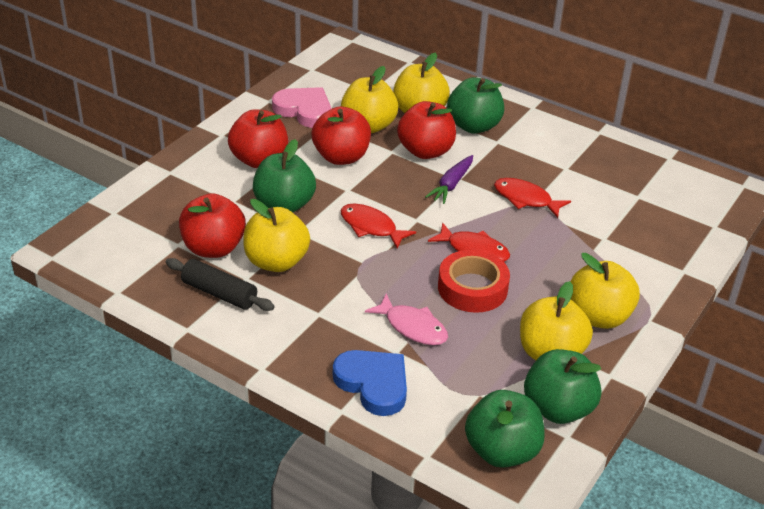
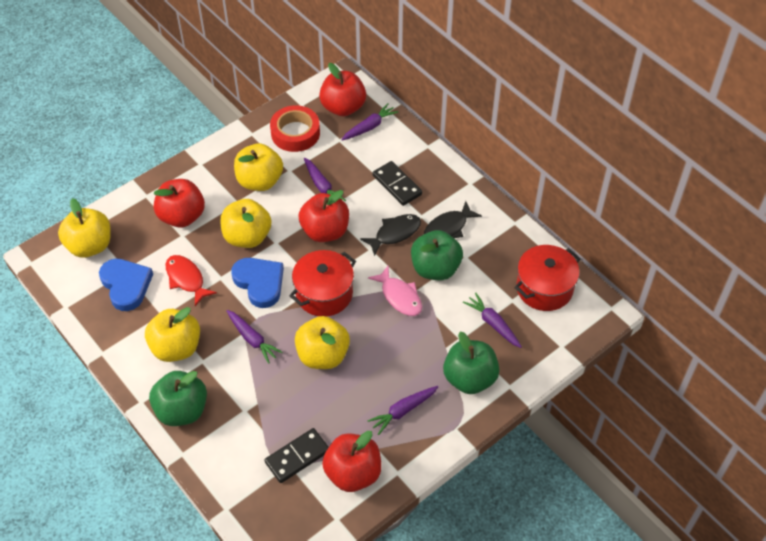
black domino: none = 0 -> [264,428,329,483] [373,161,422,206] = 2
black fish: none = 0 -> [360,214,421,256] [424,201,482,238] = 2
black rolling pin: [166,258,274,311] = 1 -> none = 0
blue heart: [333,350,407,416] = 1 -> [99,259,153,311] [231,258,284,308] = 2
green apple: [253,139,316,213] [447,77,504,134] [465,390,545,468] [524,349,601,424] = 4 -> [149,371,207,426] [411,230,463,280] [443,332,500,394] = 3
pink heart: [272,87,331,128] = 1 -> none = 0
purple carrot: [425,155,473,204] = 1 -> [226,310,283,364] [304,158,346,201] [341,103,398,140] [367,386,438,435] [463,293,522,348] = 5
red fish: [341,203,416,249] [428,223,510,262] [494,178,571,218] = 3 -> [165,255,217,306] = 1
red pot: none = 0 -> [289,250,356,316] [514,245,581,311] = 2

